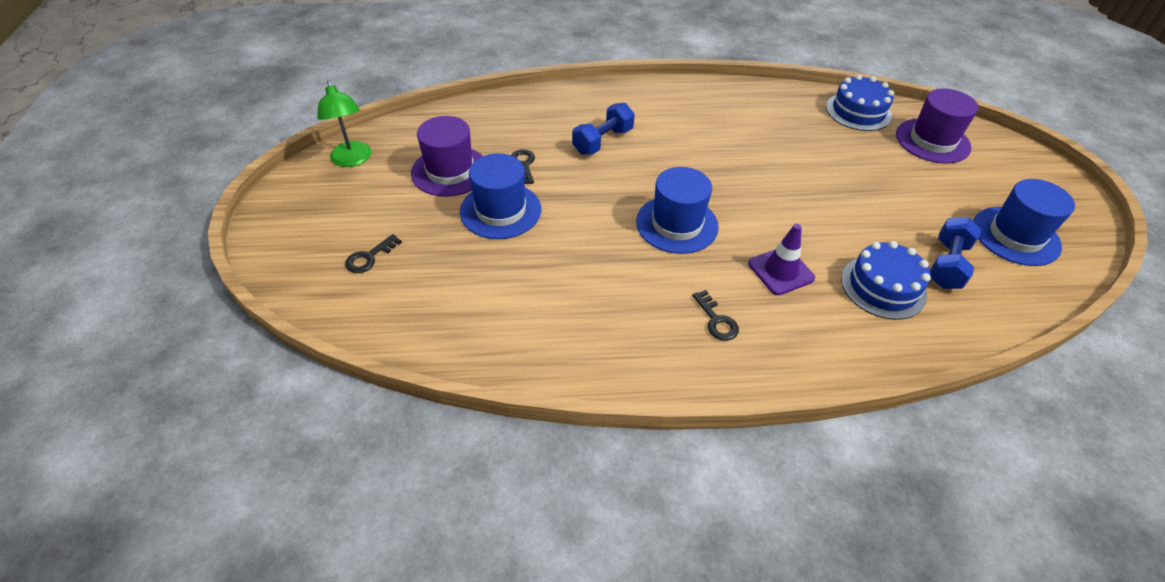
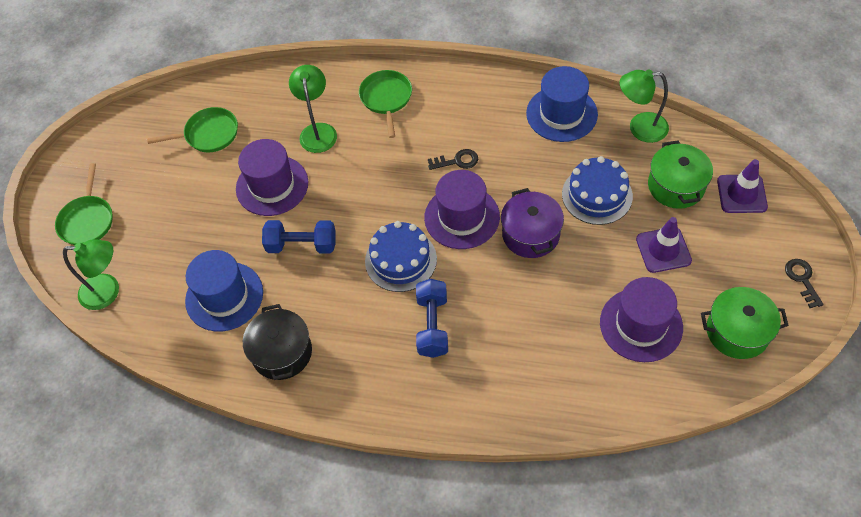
black key: [345,234,402,273] [511,149,535,184] [692,290,739,341] = 3 -> [428,149,478,170] [785,259,824,308] = 2
black pot: none = 0 -> [243,304,312,380] = 1
blue hat: [460,153,541,239] [636,167,719,254] [973,179,1075,266] = 3 -> [185,250,263,332] [526,66,598,142] = 2
green lamp: [317,80,371,167] = 1 -> [63,239,119,310] [289,65,337,153] [620,70,669,143] = 3
green pan: none = 0 -> [55,163,112,245] [147,107,238,152] [359,70,412,138] = 3
green pot: none = 0 -> [648,140,713,209] [701,287,789,359] = 2
purple hat: [411,116,483,197] [896,89,978,164] = 2 -> [236,139,308,216] [424,170,500,249] [600,277,683,362] = 3
purple pot: none = 0 -> [501,188,564,258] = 1
purple traffic cone: [748,224,815,295] = 1 -> [636,217,692,273] [717,159,768,213] = 2

